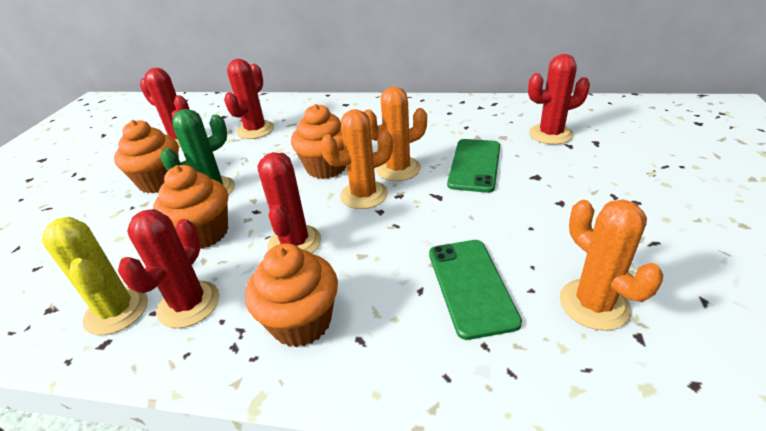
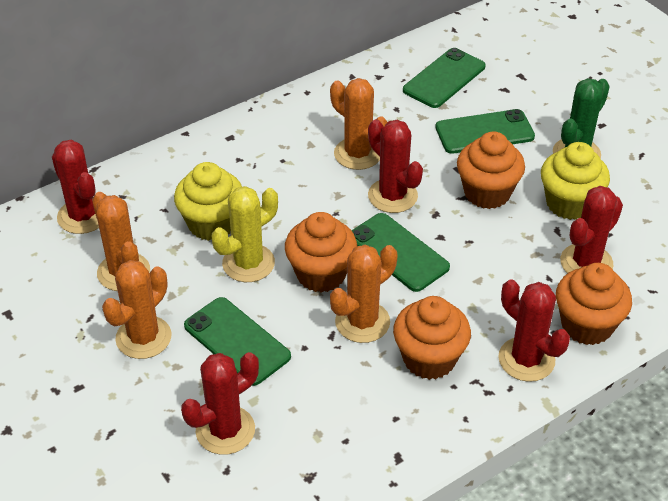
green phone: [429,240,522,340] [447,139,500,193] = 2 -> [184,297,291,386] [351,213,450,292] [403,48,486,108] [435,109,535,154] = 4
orange cactus: [320,109,393,209] [365,87,427,181] [560,200,663,331] = 3 -> [92,192,150,291] [102,260,172,359] [330,78,387,170] [330,245,398,343] = 4
yellow cupcake: none = 0 -> [174,162,242,241] [541,142,610,220] = 2

